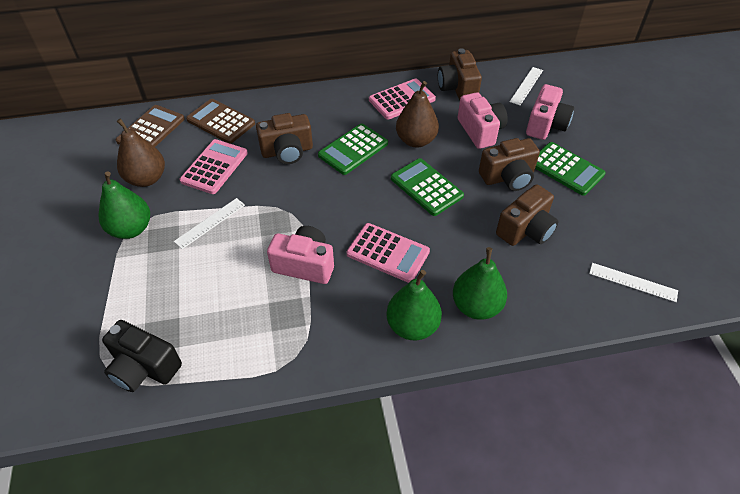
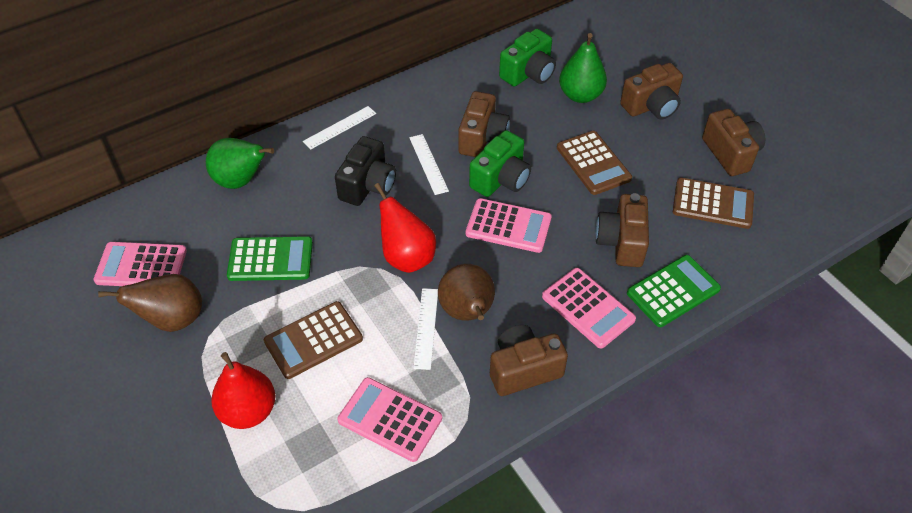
brown calculator: [116,105,185,147] [186,99,255,144] = 2 -> [264,301,363,379] [557,131,632,195] [673,178,754,229] = 3
brown camera: [256,113,313,164] [438,48,482,100] [479,138,540,191] [496,184,558,246] = 4 -> [458,91,510,157] [490,325,568,396] [595,193,649,267] [620,63,683,120] [702,109,765,176] = 5
green calculator: [318,124,388,175] [391,158,464,216] [535,142,606,196] = 3 -> [227,236,313,281] [627,255,721,327] = 2
green camera: none = 0 -> [469,130,531,197] [499,29,556,87] = 2
green pear: [98,171,150,239] [386,270,442,340] [453,247,507,320] = 3 -> [206,138,274,189] [559,33,607,103] = 2
pink calculator: [180,139,248,194] [347,223,430,283] [369,79,436,120] = 3 -> [94,242,187,286] [337,377,442,462] [466,198,552,253] [542,268,636,348] = 4
pink camera: [267,226,334,284] [458,92,508,149] [526,84,574,140] = 3 -> none = 0
red pear: none = 0 -> [211,352,276,429] [374,183,436,273] = 2

